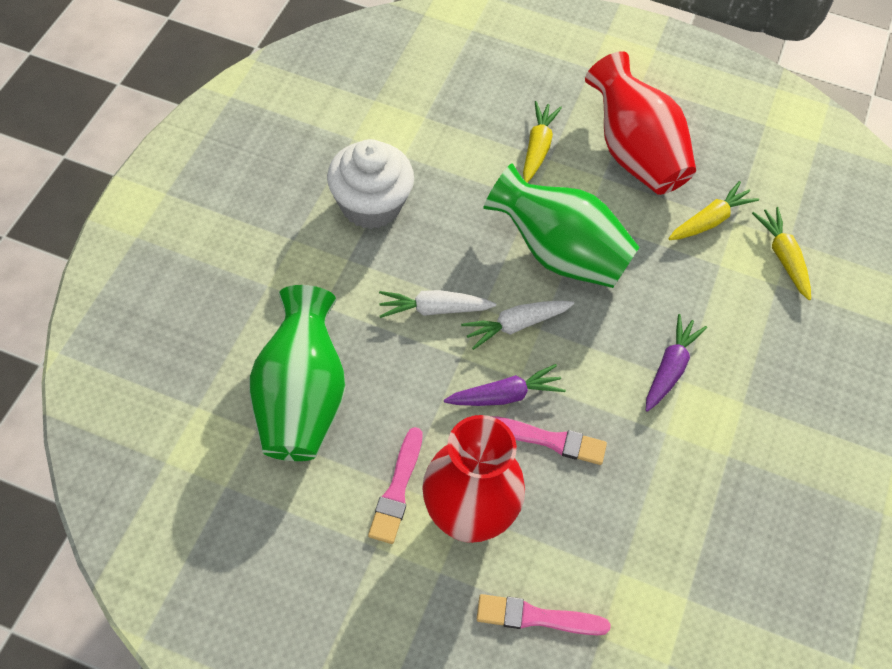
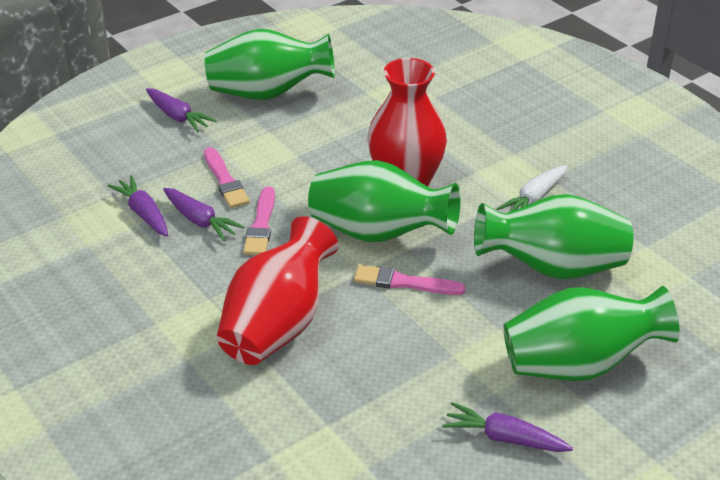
green vase: [249,285,345,461] [483,163,640,288] = 2 -> [205,29,335,100] [308,160,461,242] [474,194,633,279] [503,286,680,381] = 4
purple carrot: [444,364,566,406] [646,314,707,412] = 2 -> [107,175,168,237] [146,88,217,132] [163,188,244,241] [442,402,573,452] = 4
white carrot: [379,290,496,318] [461,301,574,350] = 2 -> [497,165,567,213] = 1
white cupcake: [327,139,414,229] = 1 -> none = 0
yellow carrot: [523,101,562,183] [668,181,759,240] [752,207,811,300] = 3 -> none = 0

